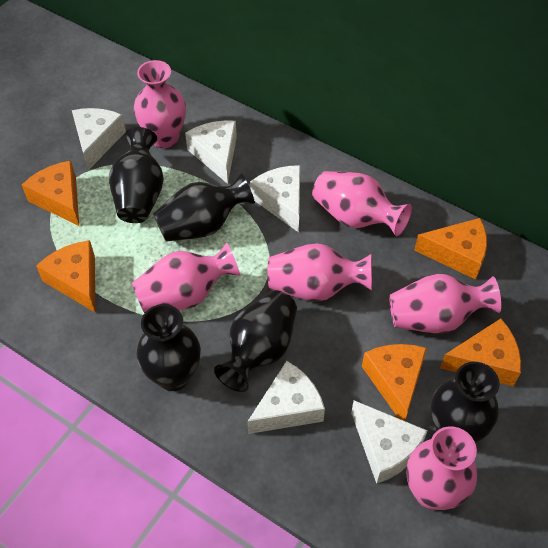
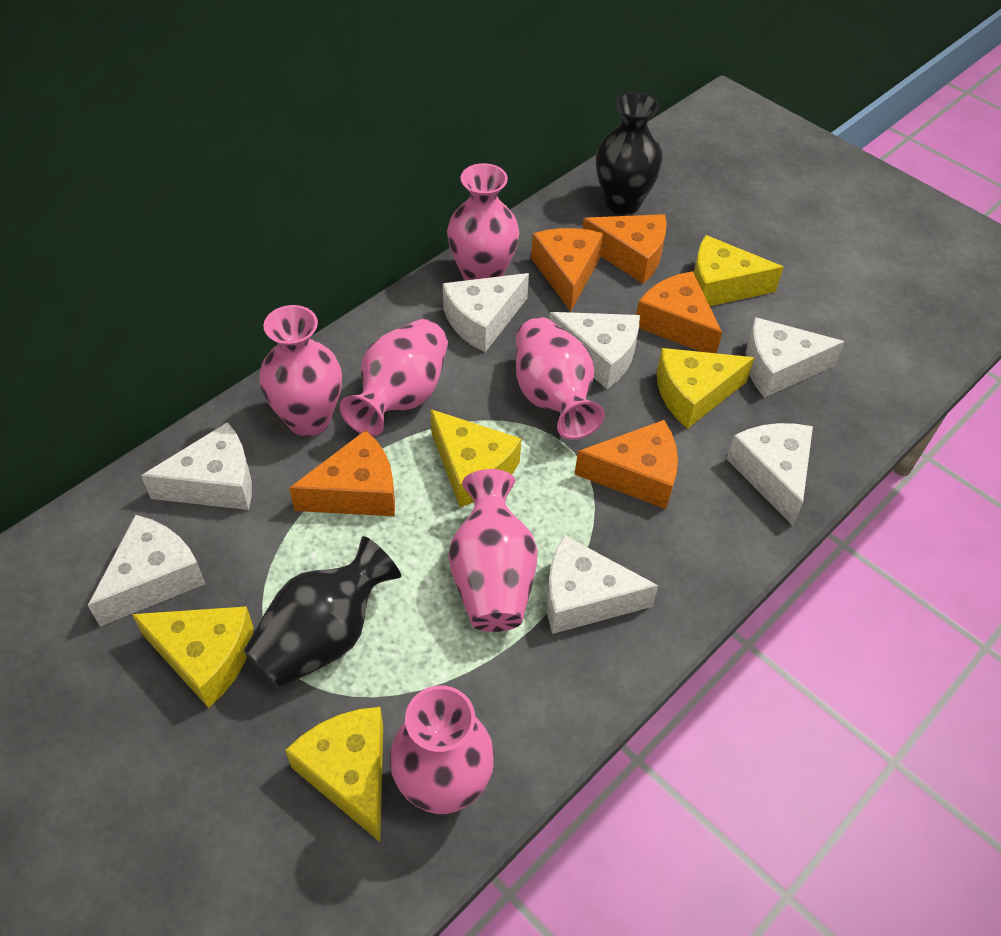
black vase: [109,127,164,223] [136,304,201,391] [153,173,255,242] [214,290,297,392] [431,362,500,442] = 5 -> [243,536,401,688] [596,92,663,215] = 2
white cheese: [72,108,126,170] [185,120,237,184] [247,361,325,434] [250,165,300,232] [351,400,428,484] = 5 -> [88,515,206,627] [141,422,252,510] [443,273,529,352] [546,535,658,634] [549,312,640,389] [726,423,813,525] [746,317,845,398] = 7
yellow cheese: none = 0 -> [132,606,254,708] [285,707,383,842] [430,409,521,507] [657,348,754,429] [694,235,784,306] = 5

